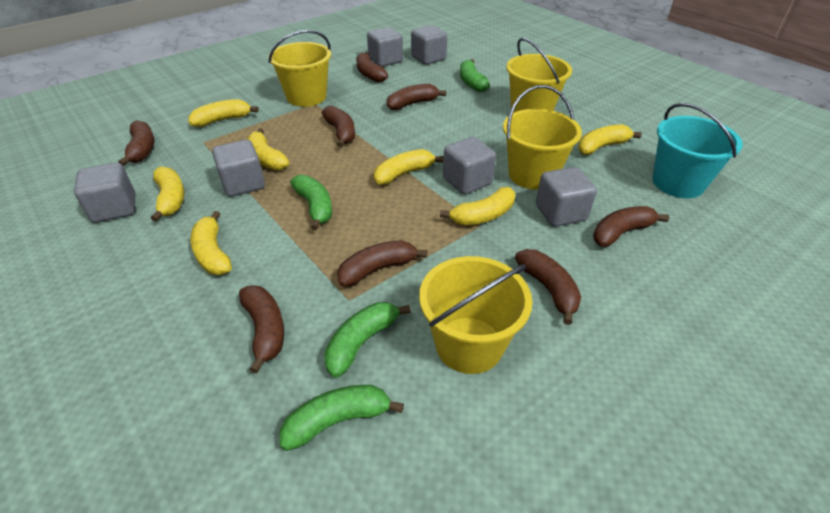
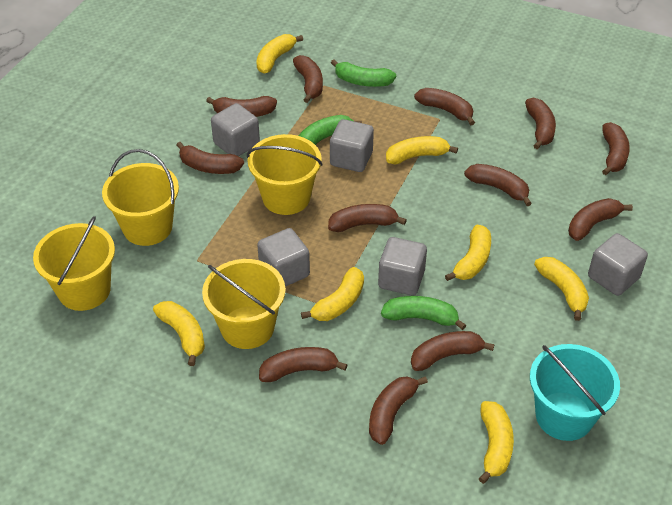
brown banana: [118,120,154,166] [239,285,284,374] [322,106,355,147] [337,240,428,287] [356,52,388,83] [387,84,446,110] [515,249,581,325] [593,206,669,247] = 8 -> [176,142,244,174] [206,96,277,117] [259,347,347,382] [293,55,323,103] [328,204,407,232] [369,376,428,445] [411,331,494,371] [414,88,475,125] [464,164,532,206] [525,98,556,149] [568,198,633,241] [602,122,630,175] = 12
green banana: [280,385,404,451] [290,175,332,230] [324,302,411,378] [460,59,490,92] = 4 -> [298,115,362,145] [331,60,396,87] [381,296,466,330] = 3
grey cube: [74,163,135,223] [212,140,265,197] [367,27,403,67] [411,25,447,65] [443,137,496,194] [536,167,597,227] = 6 -> [211,103,260,156] [257,228,310,287] [330,119,374,172] [378,237,427,296] [588,233,648,296] = 5

